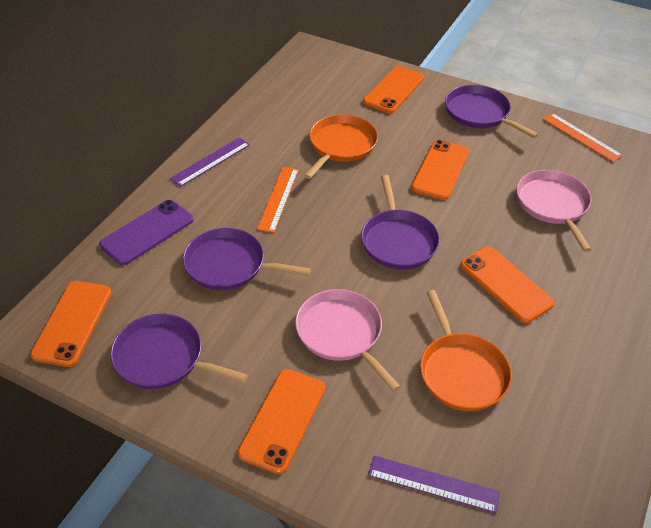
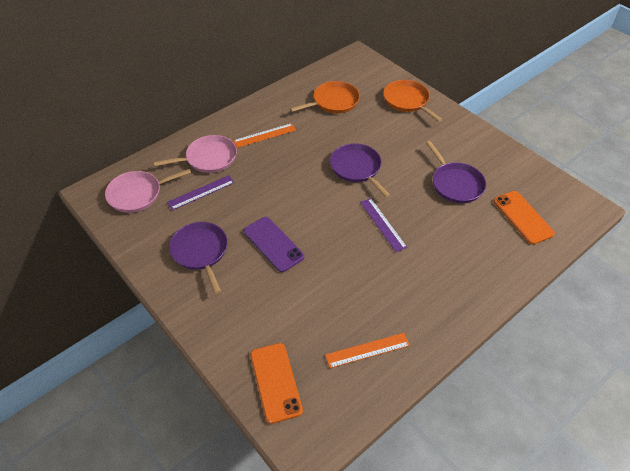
orange phone: [30,281,112,367] [237,369,325,474] [363,66,424,113] [411,140,469,200] [460,246,555,323] = 5 -> [250,343,303,424] [493,191,555,245] = 2
purple pan: [110,314,248,389] [183,228,311,290] [361,175,440,269] [445,85,539,138] = 4 -> [169,222,228,294] [330,143,390,198] [426,141,486,203] = 3

